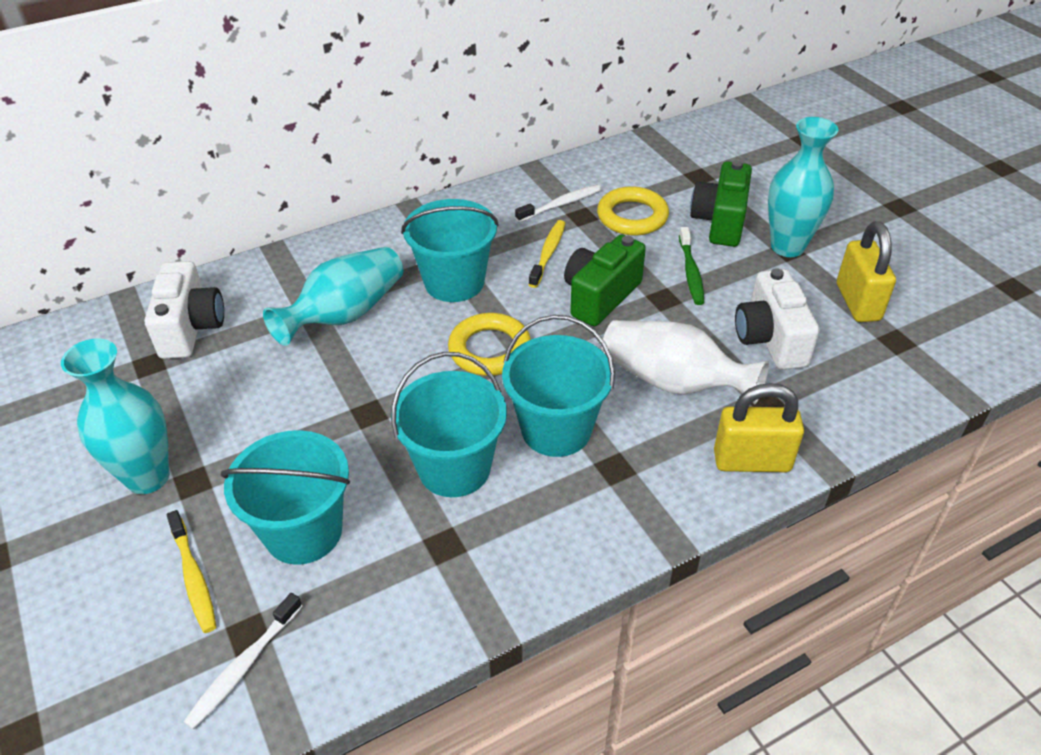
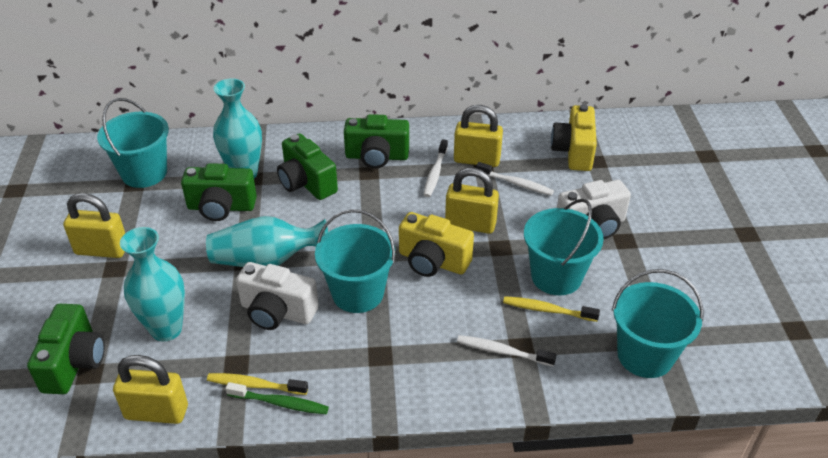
green camera: [564,234,646,326] [690,160,752,247] = 2 -> [27,304,105,394] [181,163,257,221] [277,134,338,200] [344,114,409,168] = 4
white toothbrush: [184,593,302,729] [515,185,602,222] = 2 -> [424,139,448,197] [457,335,556,366] [476,162,554,196] = 3
white vase: [602,320,769,404] = 1 -> none = 0
yellow camera: none = 0 -> [399,212,474,277] [551,104,597,171] = 2
yellow padlock: [714,383,804,472] [837,221,896,322] = 2 -> [63,193,125,258] [113,355,188,424] [445,168,499,234] [454,105,503,167] = 4
yellow ring: [448,313,531,376] [597,186,669,236] = 2 -> none = 0

